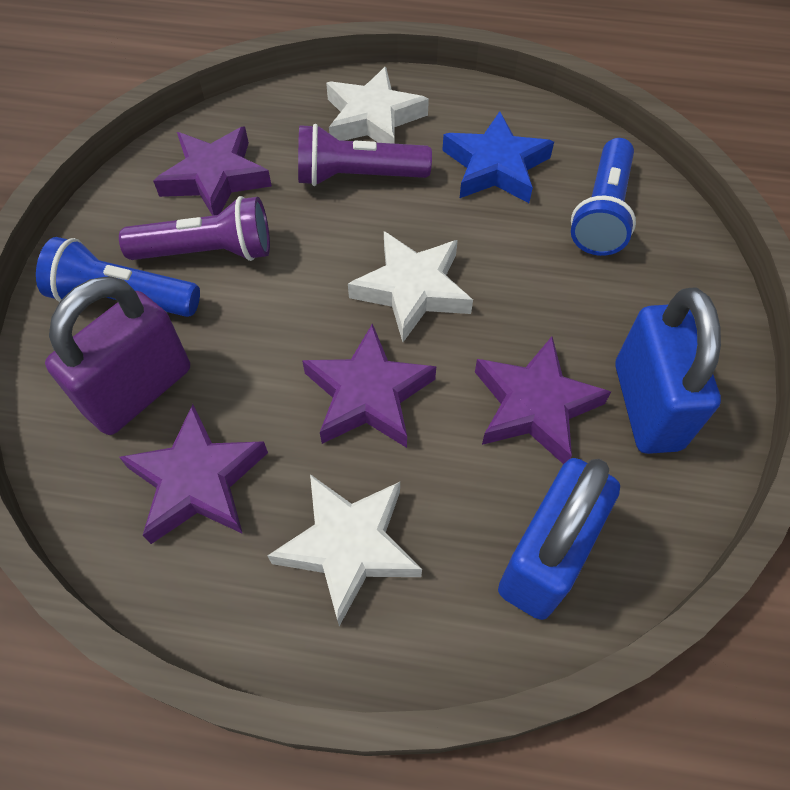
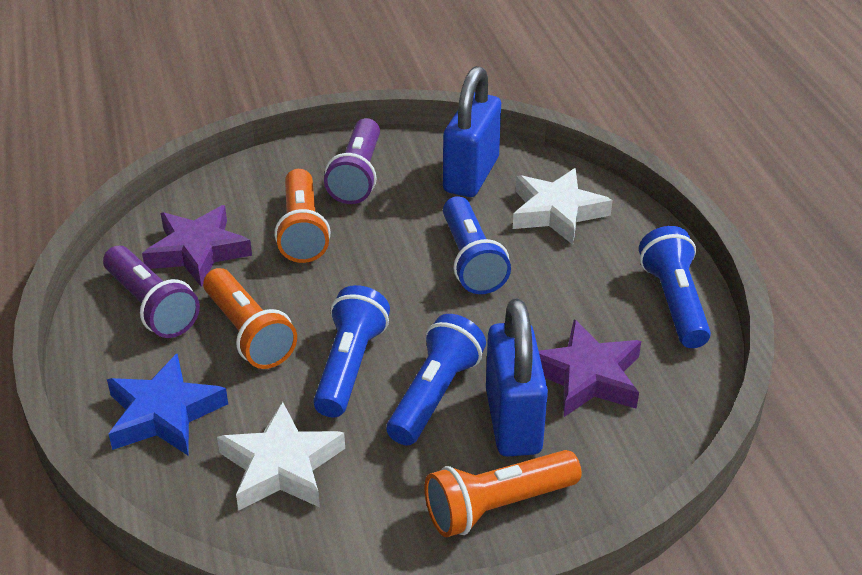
blue flashlight: [36,237,200,317] [571,138,636,256] = 2 -> [313,285,390,417] [387,314,486,445] [443,196,511,294] [639,226,711,348] = 4
orange flashlight: none = 0 -> [203,268,297,369] [274,169,330,263] [424,450,581,537] = 3
purple padlock: [45,276,190,435] = 1 -> none = 0
purple star: [119,404,268,544] [153,126,272,216] [302,323,437,448] [475,337,611,464] = 4 -> [142,205,252,287] [539,319,641,417] = 2
white star: [267,474,422,626] [326,67,429,144] [348,231,473,342] = 3 -> [217,402,345,511] [513,168,613,245] = 2

